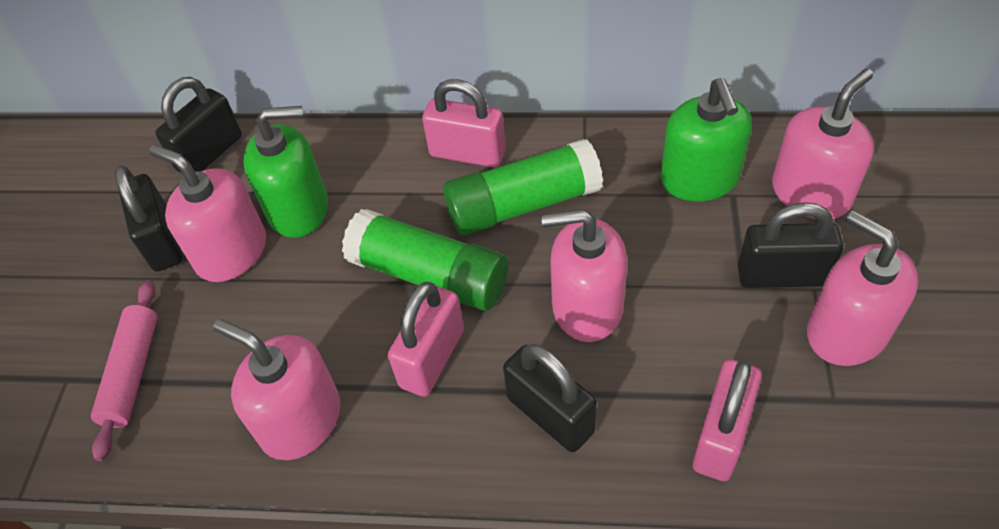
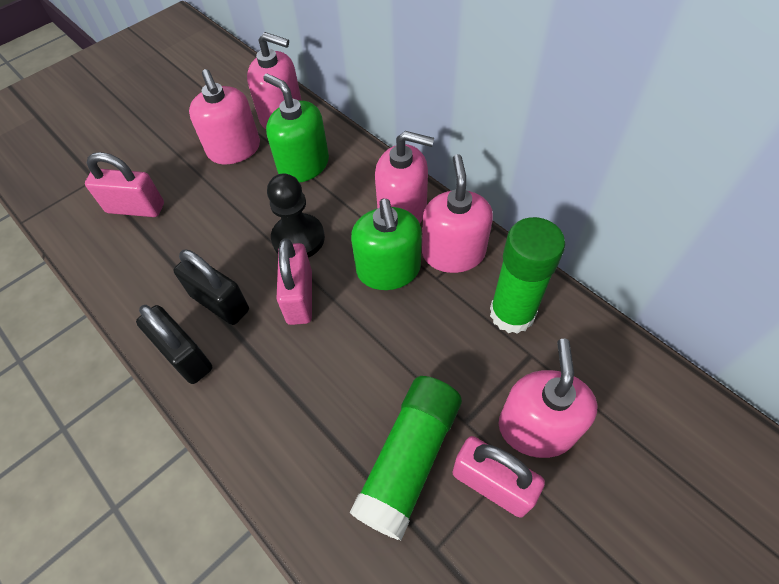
black padlock: [114,166,183,272] [155,77,242,173] [503,344,597,452] [738,202,843,288] = 4 -> [136,305,212,384] [173,250,249,325] = 2
black pawn: none = 0 -> [267,173,325,258] = 1
pink rolling pin: [91,280,157,461] = 1 -> none = 0

